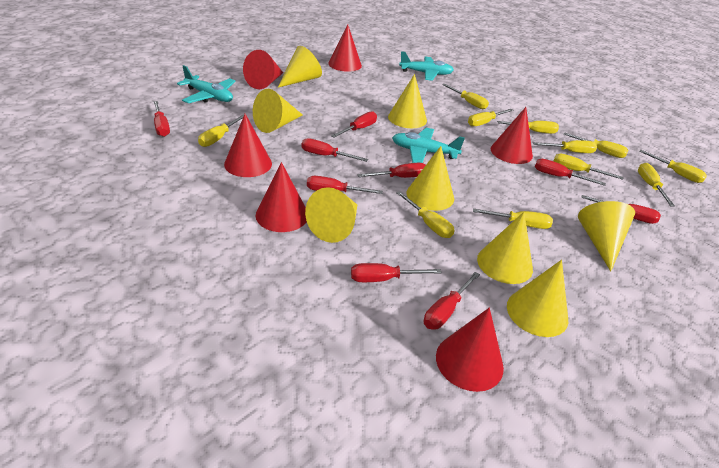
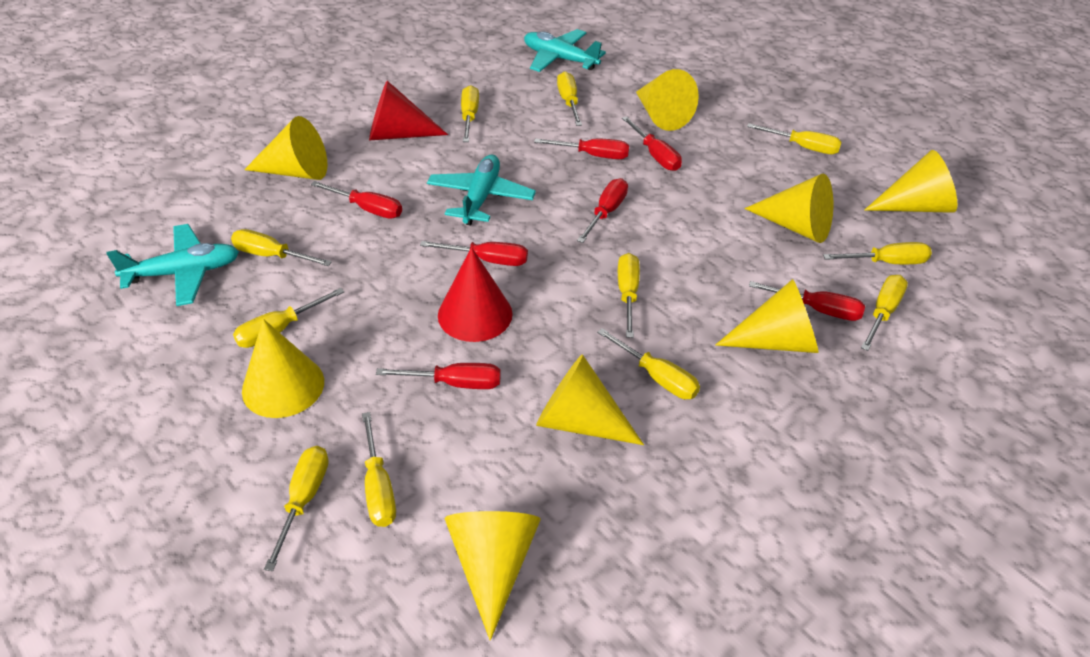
red cone: [224,114,272,177] [243,50,283,89] [256,162,307,232] [328,24,362,72] [436,308,504,392] [491,107,533,164] = 6 -> [369,81,448,141] [438,247,513,342] = 2
red screwdriver: [153,101,170,137] [301,138,368,162] [307,176,383,194] [331,111,377,138] [351,263,442,282] [357,163,426,178] [424,272,480,330] [535,159,606,186] [581,195,661,224] = 9 -> [311,181,402,219] [376,363,501,389] [420,241,528,266] [534,138,629,159] [577,178,628,243] [622,116,682,171] [749,281,865,321] = 7

